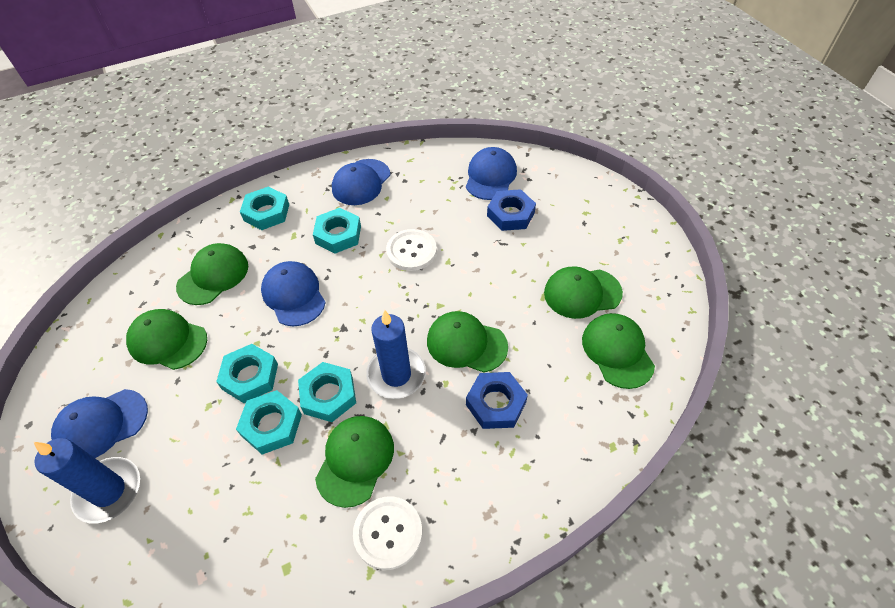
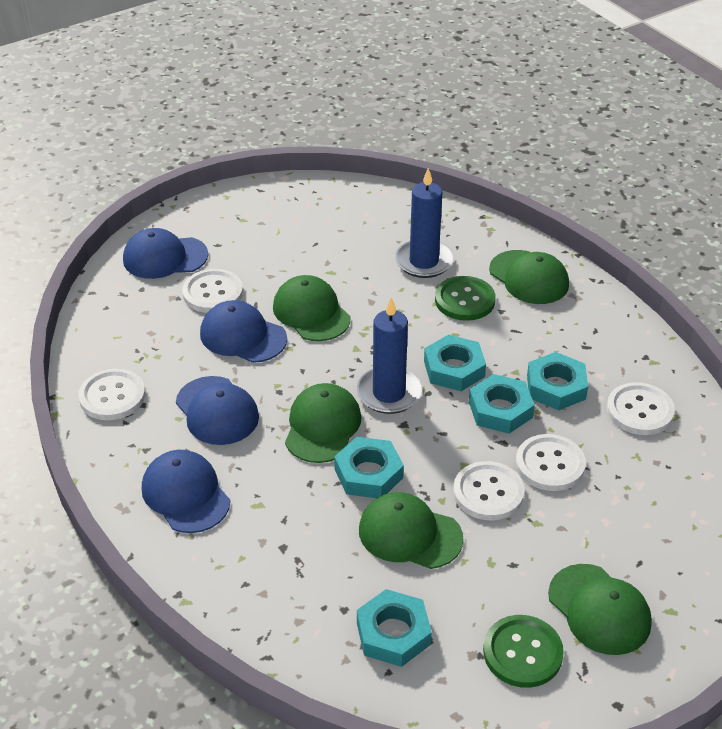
blue nut: [466,372,528,429] [487,189,536,231] = 2 -> none = 0
green button: none = 0 -> [435,276,496,321] [483,615,564,688] = 2
green cap: [126,309,207,370] [176,243,248,305] [315,416,394,508] [427,311,508,372] [544,266,623,319] [582,313,655,389] = 6 -> [273,275,351,341] [285,383,361,463] [359,492,464,569] [489,250,569,304] [548,564,652,655] = 5
white button: [353,496,422,570] [386,229,437,271] = 2 -> [78,369,145,420] [182,269,243,313] [453,461,525,520] [516,434,586,491] [607,382,675,435] = 5

